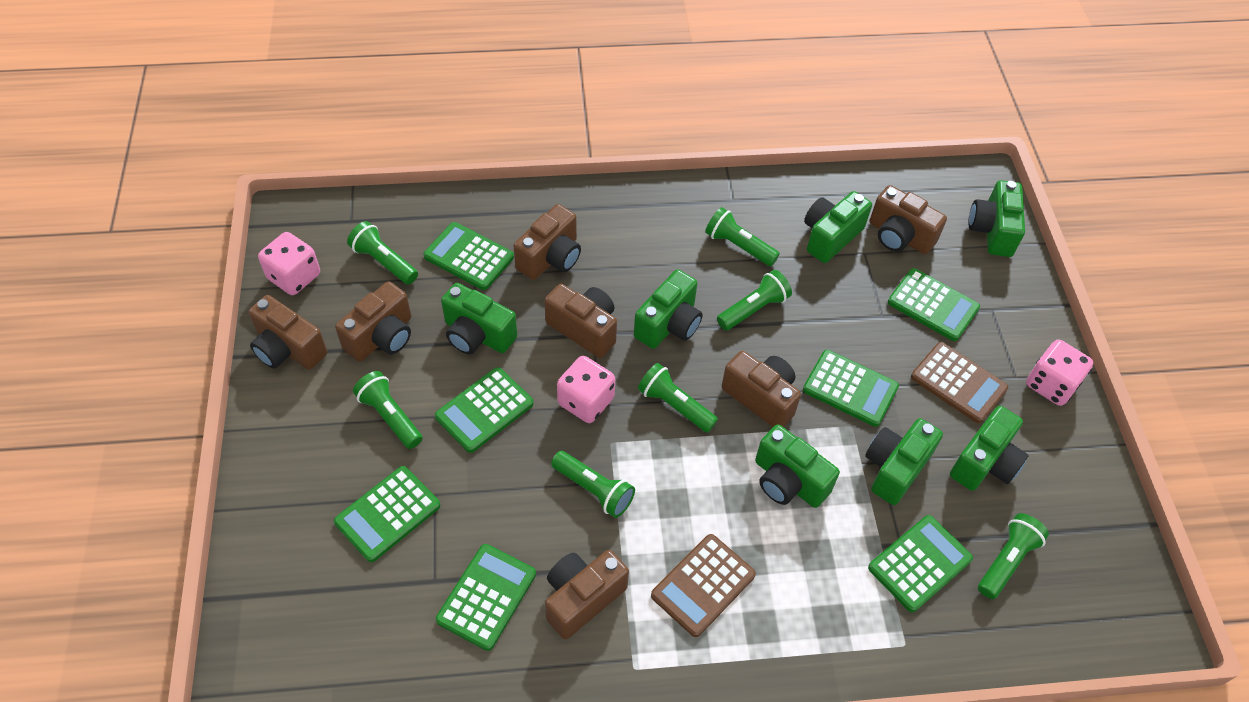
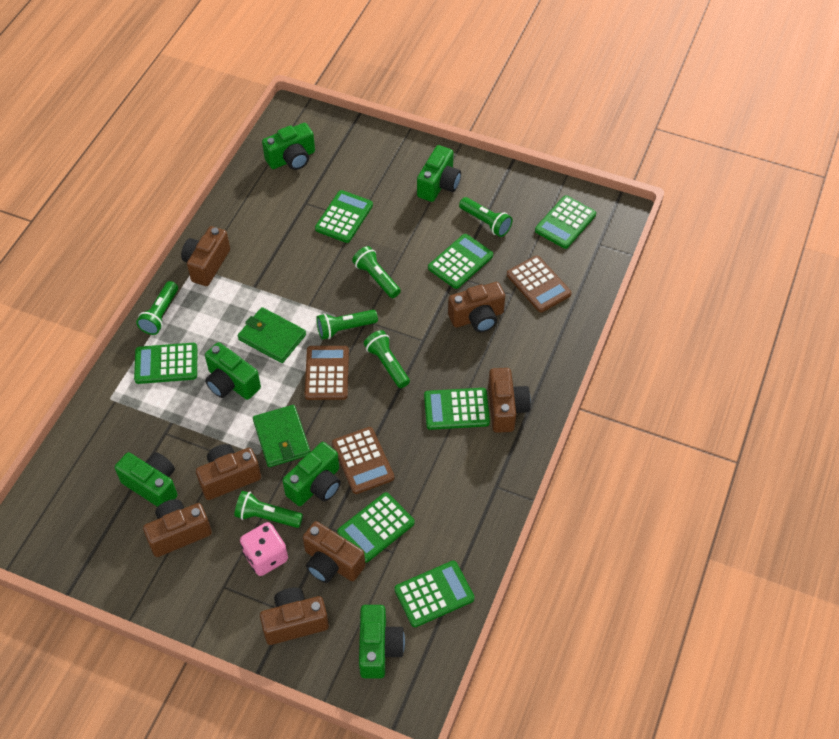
brown calculator: [651,534,756,637] [911,342,1008,423] = 2 -> [305,346,349,400] [332,427,394,494] [507,255,572,312] = 3
green camera: [441,283,518,354] [634,269,703,349] [755,424,840,508] [804,191,872,263] [865,418,943,505] [950,406,1029,491] [968,180,1025,257] = 7 -> [115,452,178,507] [205,342,261,400] [262,123,315,170] [282,442,341,506] [359,605,405,678] [417,145,461,202] = 6
green flashlight: [347,221,418,285] [353,371,423,449] [551,451,635,518] [638,363,718,433] [705,207,780,266] [717,270,792,330] [978,513,1049,599] = 7 -> [136,281,178,335] [234,491,303,528] [316,310,378,340] [352,246,401,298] [364,330,410,388] [459,197,512,237] = 6
green wallet: none = 0 -> [238,307,306,363] [253,405,310,467] = 2
pink dice: [258,232,320,295] [557,356,615,423] [1026,340,1094,406] = 3 -> [240,522,288,576] = 1

